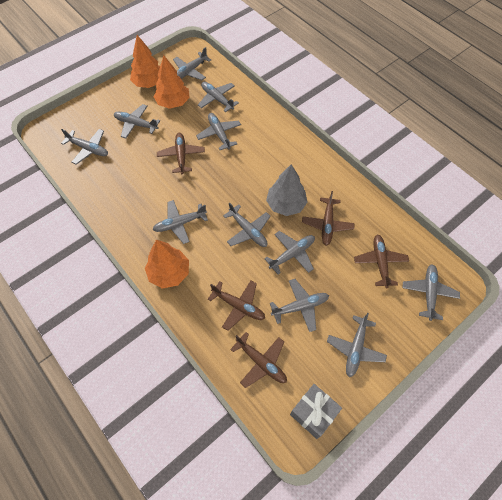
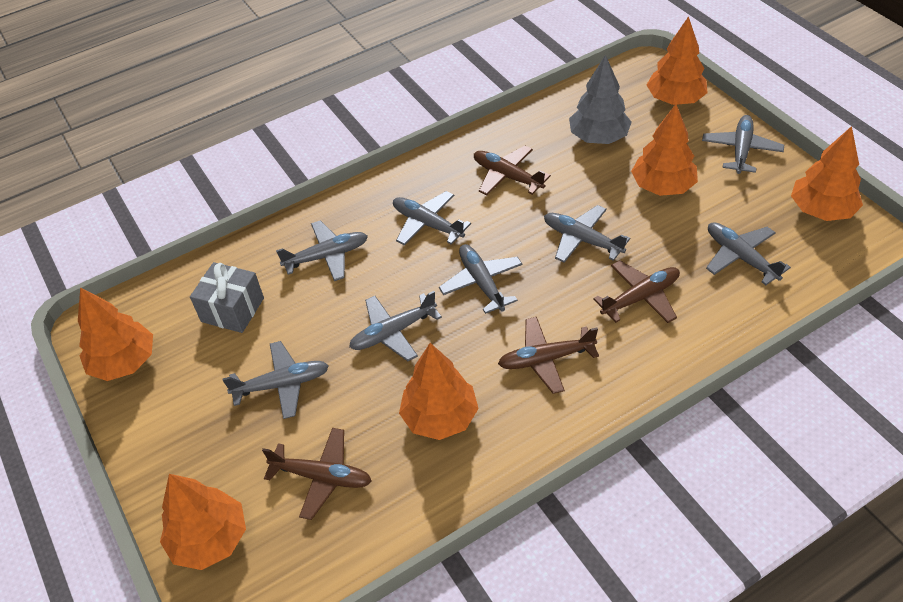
brown plane: [157,133,205,174] [208,281,265,331] [230,332,287,388] [302,191,355,246] [354,235,409,288] = 5 -> [262,428,372,520] [474,146,551,195] [498,317,599,394] [593,260,680,323] = 4
grey plane: [61,129,108,165] [114,104,160,139] [153,200,208,244] [173,47,211,80] [196,113,241,150] [198,82,239,112] [223,202,271,247] [264,231,315,274] [270,279,329,332] [327,313,387,377] [403,264,460,321] = 11 -> [222,341,329,419] [276,220,368,281] [349,291,442,361] [393,191,471,246] [439,244,523,314] [544,205,630,263] [702,115,784,174] [706,222,791,285] = 8
orange tree: [130,35,160,88] [145,240,189,289] [154,55,190,109] = 3 -> [78,287,153,381] [160,474,246,570] [399,343,479,440] [631,104,698,196] [647,16,708,105] [791,126,863,221] = 6

